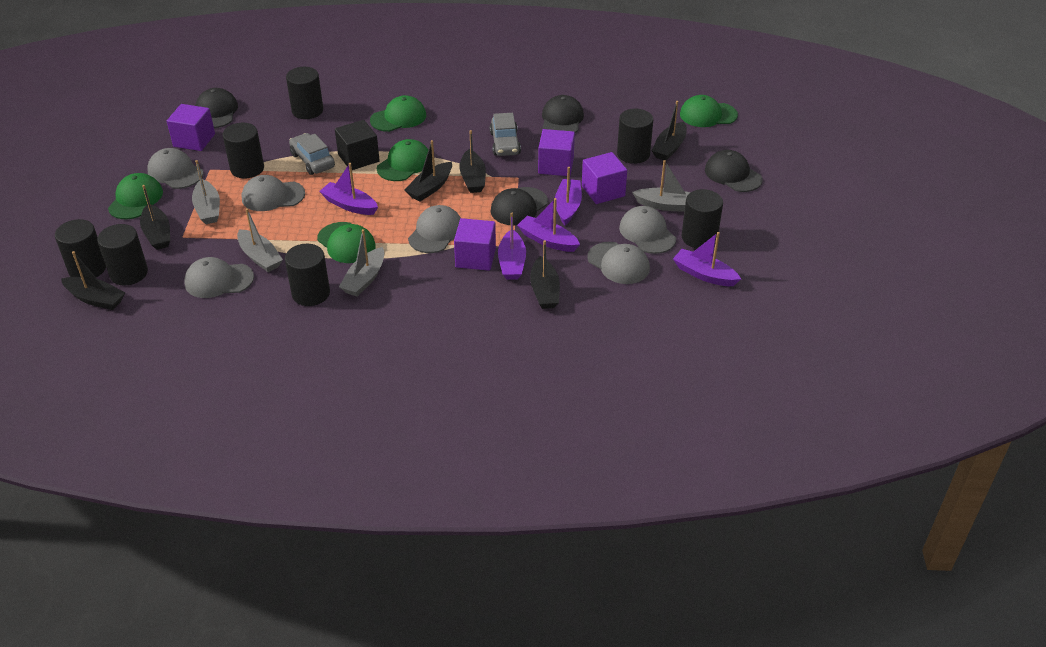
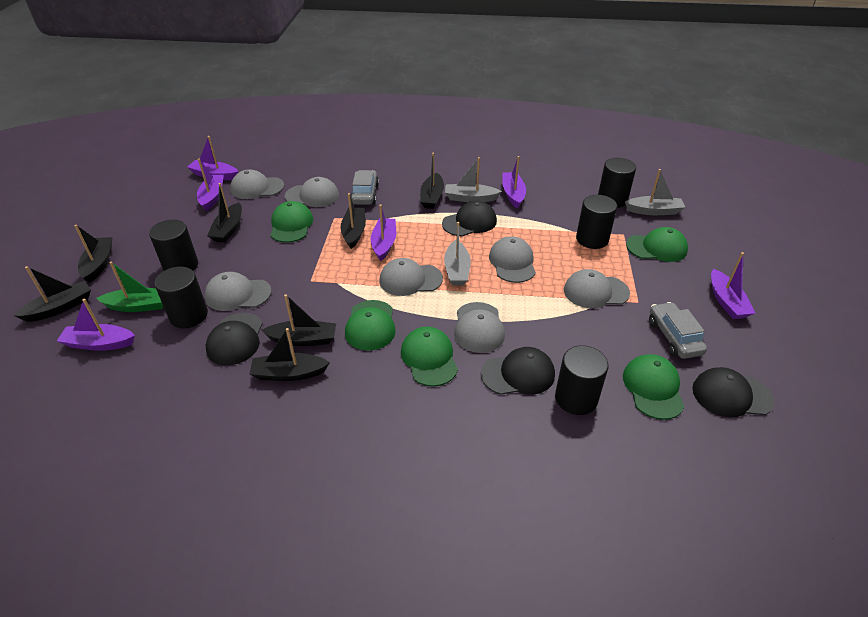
black boat: [61,251,125,310] [140,185,170,250] [404,140,452,201] [459,130,486,193] [530,240,560,309] [652,101,687,160] = 6 -> [14,266,91,322] [74,225,112,283] [207,183,242,243] [250,328,330,381] [261,294,336,346] [341,193,366,249] [420,153,444,209] = 7
black cube: [335,120,380,170] = 1 -> none = 0
black cylinder: [55,219,106,277] [97,224,148,285] [223,123,264,178] [285,244,330,306] [286,67,323,119] [617,109,653,164] [682,189,723,248] = 7 -> [149,220,198,271] [155,267,208,328] [555,345,609,415] [576,195,617,249] [598,158,636,208] = 5
green boat: none = 0 -> [96,262,163,312] = 1
grey boat: [192,160,220,224] [237,208,283,272] [339,229,384,297] [632,160,690,212] = 4 -> [444,222,471,285] [445,157,502,202] [625,169,685,215] = 3
grey cap: [147,148,203,189] [184,257,254,298] [242,175,305,211] [408,205,461,253] [587,242,650,284] [619,206,676,254] = 6 -> [205,272,272,311] [230,169,284,199] [285,177,339,207] [379,258,443,296] [454,302,505,353] [489,236,536,283] [564,269,630,308] = 7
purple boat: [319,163,378,215] [498,213,526,280] [517,198,580,252] [555,167,582,225] [673,232,741,286] = 5 -> [57,299,135,351] [188,136,239,180] [197,159,224,211] [371,204,396,261] [502,156,526,208] [711,252,755,319] = 6
purple cube: [167,104,215,151] [454,218,496,271] [538,129,575,176] [582,152,627,204] = 4 -> none = 0

